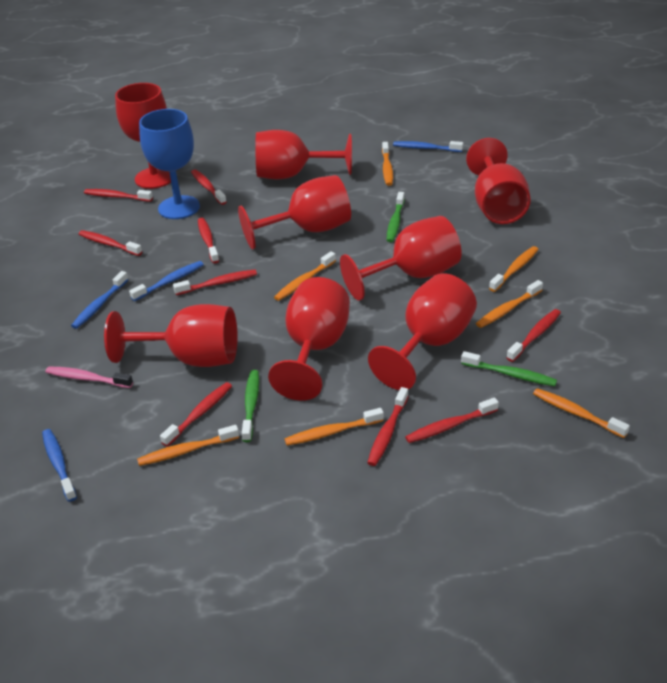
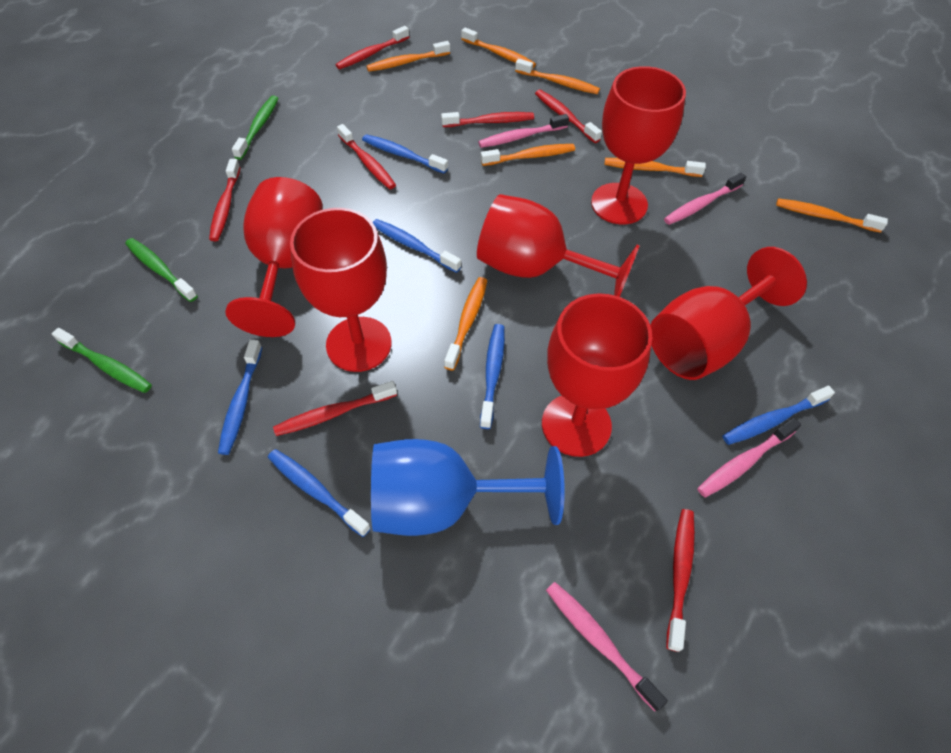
blue toothbrush: [42,429,77,502] [71,271,129,329] [129,261,204,301] [393,141,463,152] = 4 -> [218,339,262,455] [268,449,371,537] [362,134,448,174] [373,219,461,273] [480,324,505,429] [723,386,835,445] = 6
pink toothbrush: [46,366,133,388] = 1 -> [478,114,569,148] [546,582,668,711] [664,173,746,225] [697,418,801,498] = 4
red goblet: [104,304,238,367] [115,83,171,189] [238,175,351,249] [255,130,352,179] [268,277,350,401] [340,216,461,301] [368,273,477,390] [466,138,531,224] = 8 -> [225,177,323,337] [290,208,392,372] [477,194,640,297] [542,293,652,457] [591,66,686,224] [650,247,807,380] = 6
red toothbrush: [79,230,142,256] [84,189,153,202] [160,382,232,447] [173,270,257,295] [191,169,227,205] [198,218,219,263] [367,387,409,466] [405,397,499,443] [507,309,561,362] = 9 -> [209,159,241,241] [273,381,397,436] [336,26,409,69] [337,124,396,189] [441,112,534,127] [535,90,602,143] [667,509,695,652] = 7

